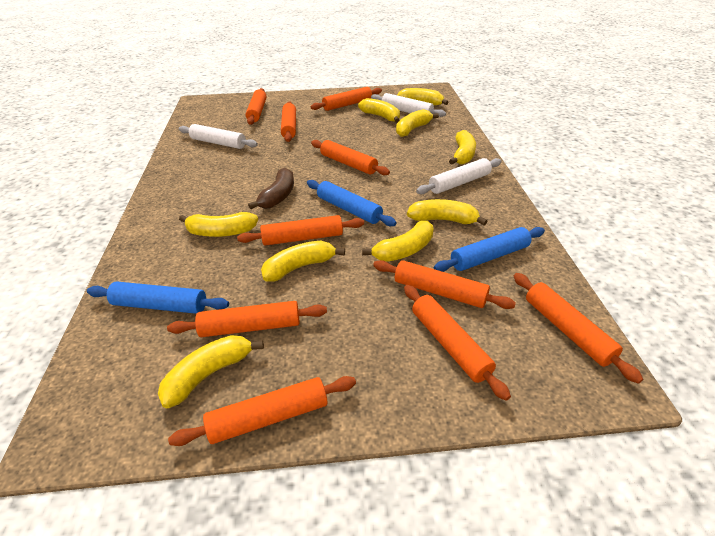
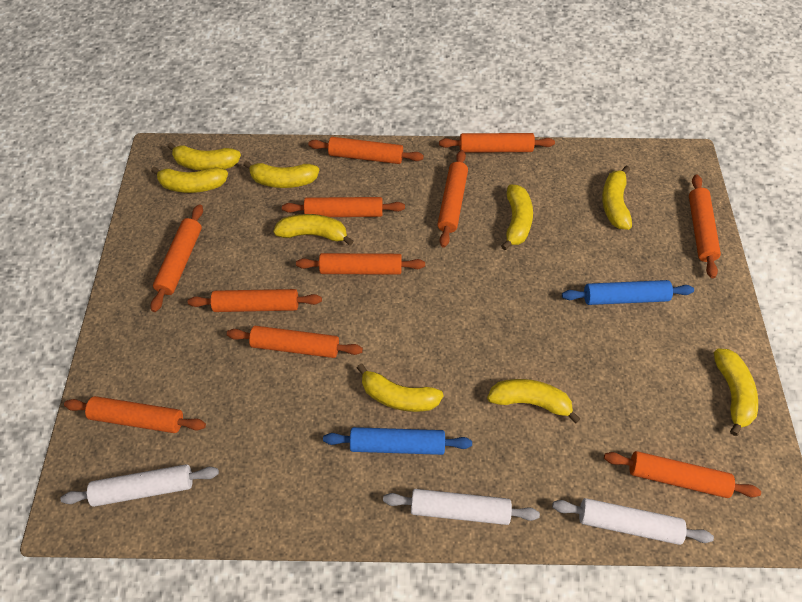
blue rolling pin: [87,282,229,314] [307,180,397,226] [434,227,545,272] = 3 -> [323,427,472,455] [562,280,694,305] = 2
brown banana: [248,168,294,209] = 1 -> none = 0
orange rolling pin: [167,301,327,337] [168,376,356,446] [237,215,364,246] [246,88,267,125] [281,101,296,142] [311,87,382,111] [311,140,390,175] [373,260,516,309] [404,285,511,401] [514,273,643,384] = 10 -> [64,396,206,433] [151,204,203,312] [188,289,322,312] [227,326,363,358] [282,197,405,217] [296,253,425,275] [308,137,424,164] [437,150,468,248] [439,133,555,153] [604,451,761,498] [689,174,721,278] = 11

